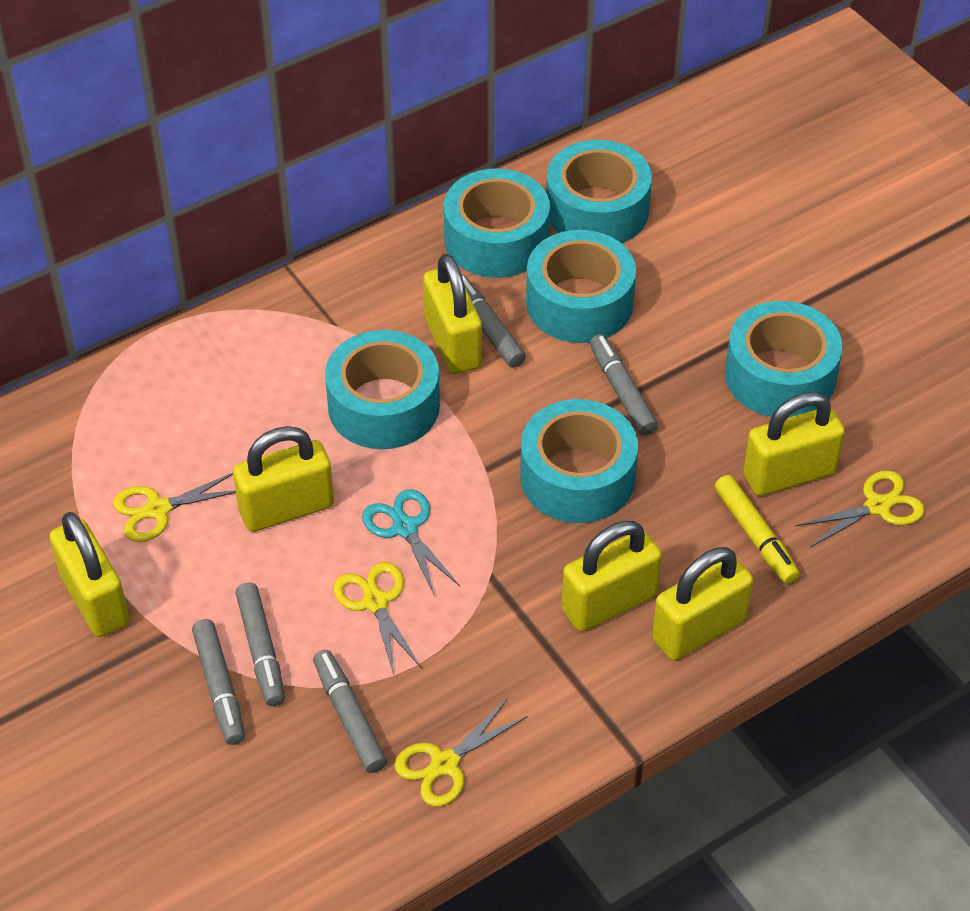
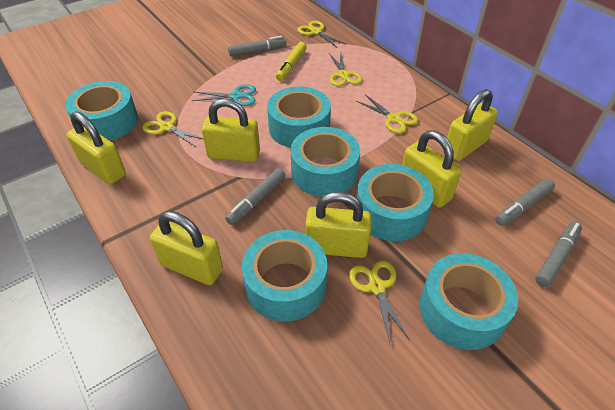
grey marker: [192,619,245,745] [236,582,285,706] [313,650,387,773] [462,275,526,368] [590,334,658,436] = 5 -> [225,168,286,225] [228,36,287,56] [495,178,555,226] [535,222,582,287] = 4
yellow scissors: [113,473,236,542] [333,562,422,675] [394,698,528,807] [795,470,925,547] = 4 -> [143,111,203,148] [297,21,345,48] [329,53,362,86] [349,260,410,343] [356,94,418,134] = 5

